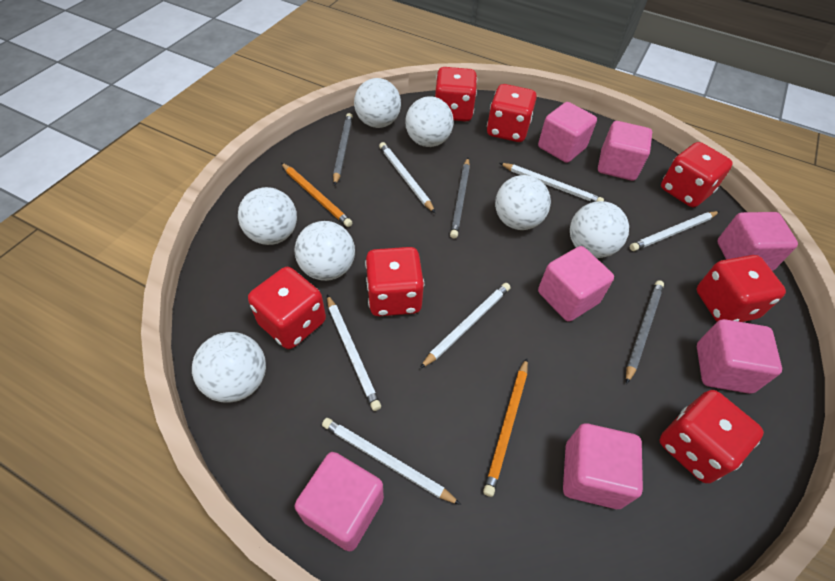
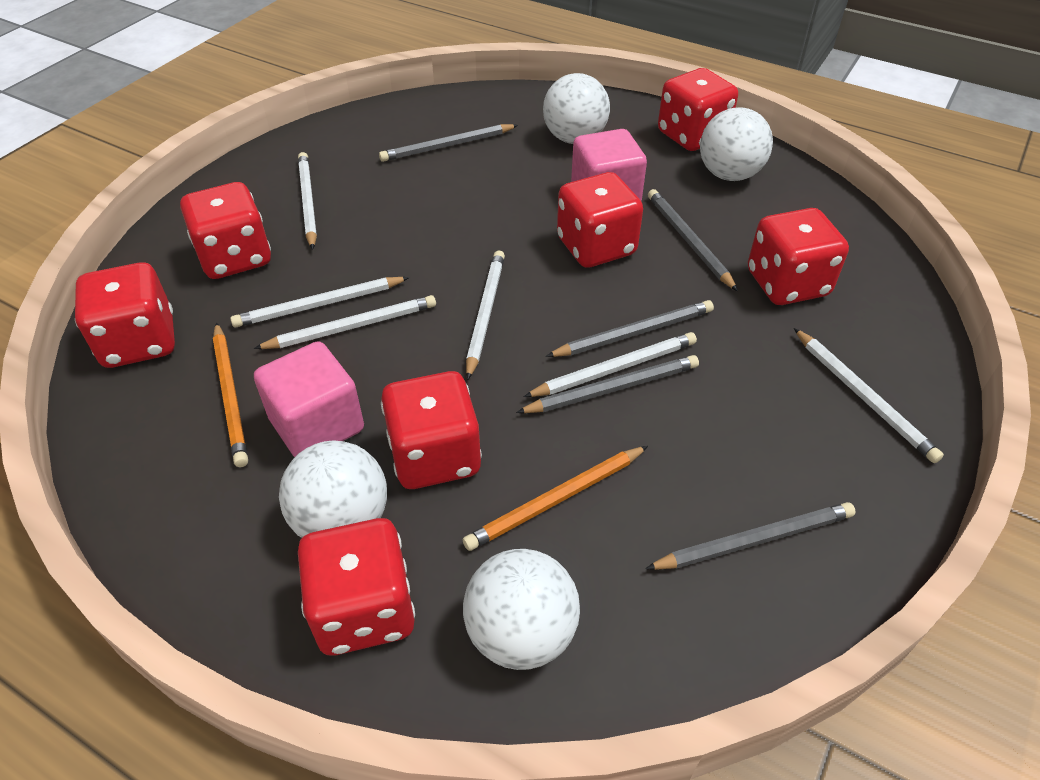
grey pencil: [333,113,353,186] [450,158,470,239] [626,280,664,384] = 3 -> [379,124,518,162] [516,355,699,413] [546,300,714,357] [645,502,856,570] [648,189,738,291] = 5
pink cube: [294,452,384,551] [538,102,597,163] [538,246,614,322] [563,423,643,509] [598,121,652,181] [697,319,782,394] [717,212,798,271] = 7 -> [254,341,364,457] [571,129,647,201] = 2
white ball: [192,332,266,403] [238,187,297,245] [295,221,355,281] [354,78,401,128] [405,96,454,147] [495,175,551,230] [570,201,629,258] = 7 -> [279,440,387,538] [463,549,580,670] [543,73,610,144] [700,107,773,181] = 4

